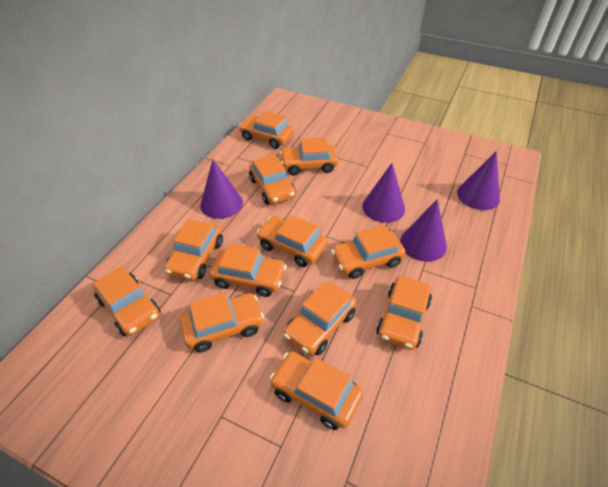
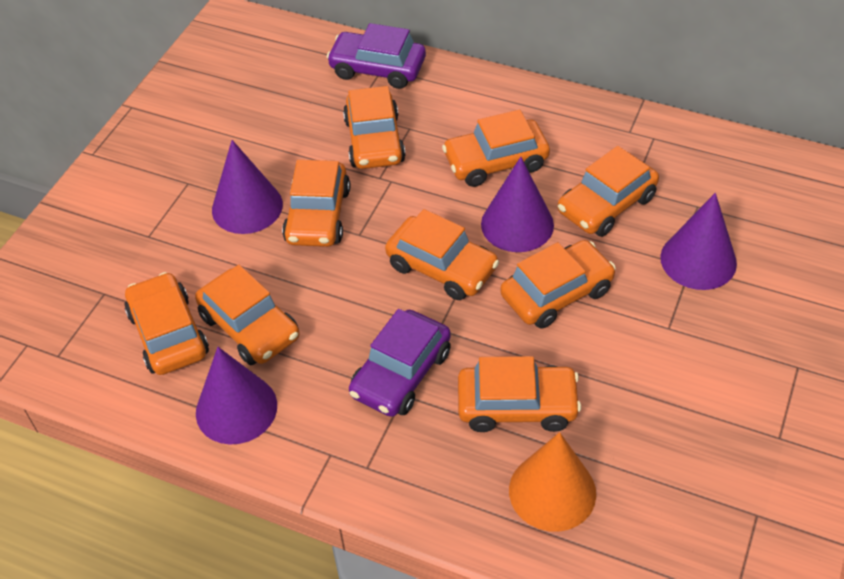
orange car: [93,266,161,336] [164,219,223,280] [180,293,264,352] [209,244,287,297] [239,111,294,149] [249,154,296,205] [257,215,328,267] [270,352,363,430] [280,137,338,175] [284,282,357,356] [331,225,406,279] [376,276,432,350] = 12 -> [124,272,209,375] [195,265,300,365] [282,160,350,247] [343,86,406,169] [385,209,499,300] [442,110,550,187] [458,356,581,432] [500,240,616,329] [558,146,659,237] = 9
orange cone: none = 0 -> [509,432,596,532] = 1
purple car: none = 0 -> [327,23,426,89] [349,309,451,417] = 2

